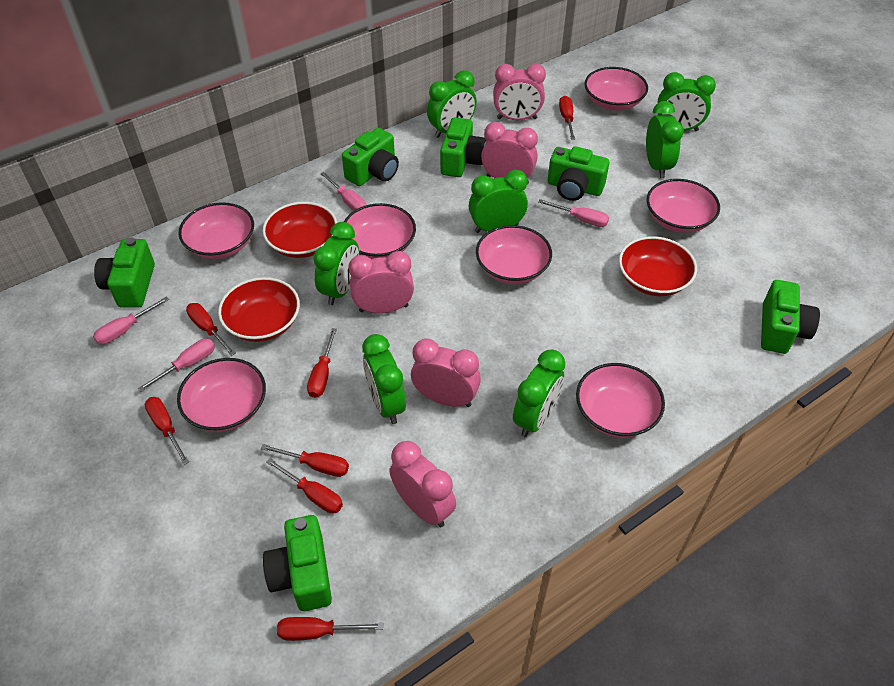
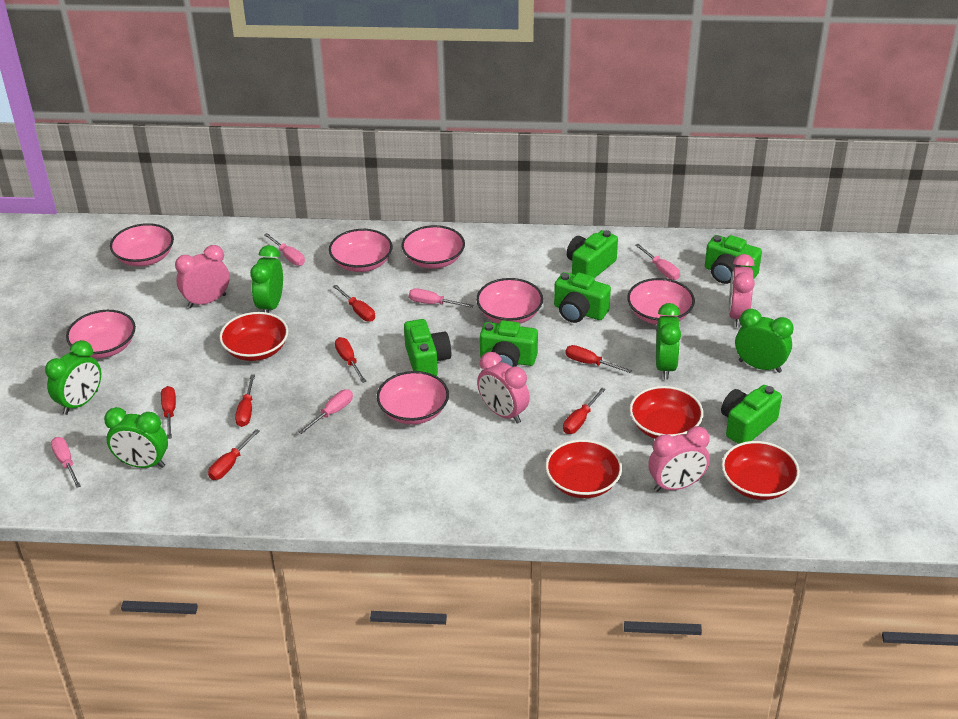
green clock: [313,222,359,305] [362,334,406,424] [427,70,477,138] [469,170,528,233] [513,350,565,437] [646,101,684,178] [657,72,716,131] = 7 -> [45,340,101,415] [104,407,168,468] [250,245,283,313] [656,303,681,379] [735,309,794,373] = 5
pink clock: [348,251,414,314] [389,441,456,527] [411,339,481,407] [481,122,538,184] [493,64,546,121] = 5 -> [175,245,230,308] [477,352,530,423] [648,426,710,492] [729,254,755,328] = 4
pink screwdriver: [93,296,169,345] [138,339,215,391] [320,172,366,211] [538,199,609,227] = 4 -> [51,437,81,488] [264,233,305,266] [299,389,353,434] [409,288,473,308] [635,244,680,280] = 5
red bowl: [218,277,300,342] [262,202,337,258] [619,236,697,296] = 3 -> [219,312,288,361] [545,439,622,498] [629,386,703,439] [722,441,800,500] = 4

